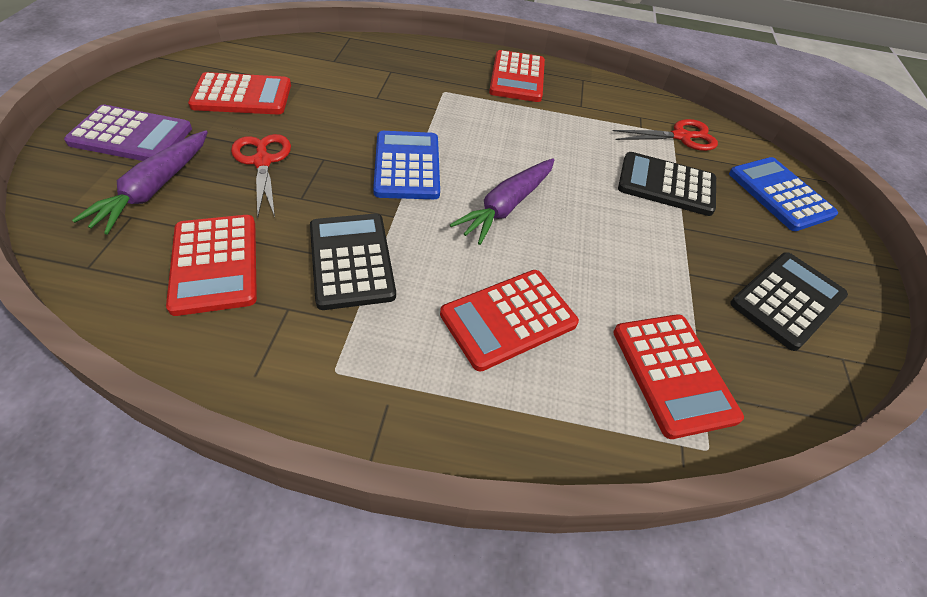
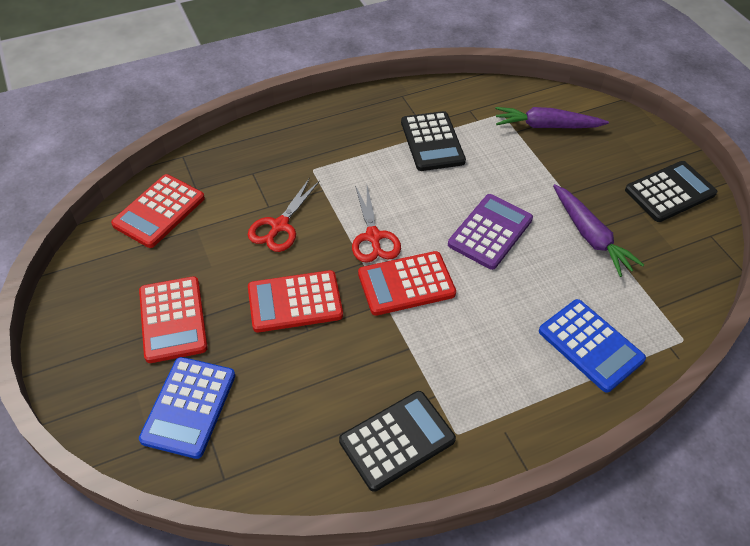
red calculator: [166,215,257,316] [188,72,291,114] [440,270,579,372] [489,50,545,102] [613,314,744,439] = 5 -> [111,174,205,248] [139,276,208,363] [248,270,343,332] [358,251,456,316] = 4

